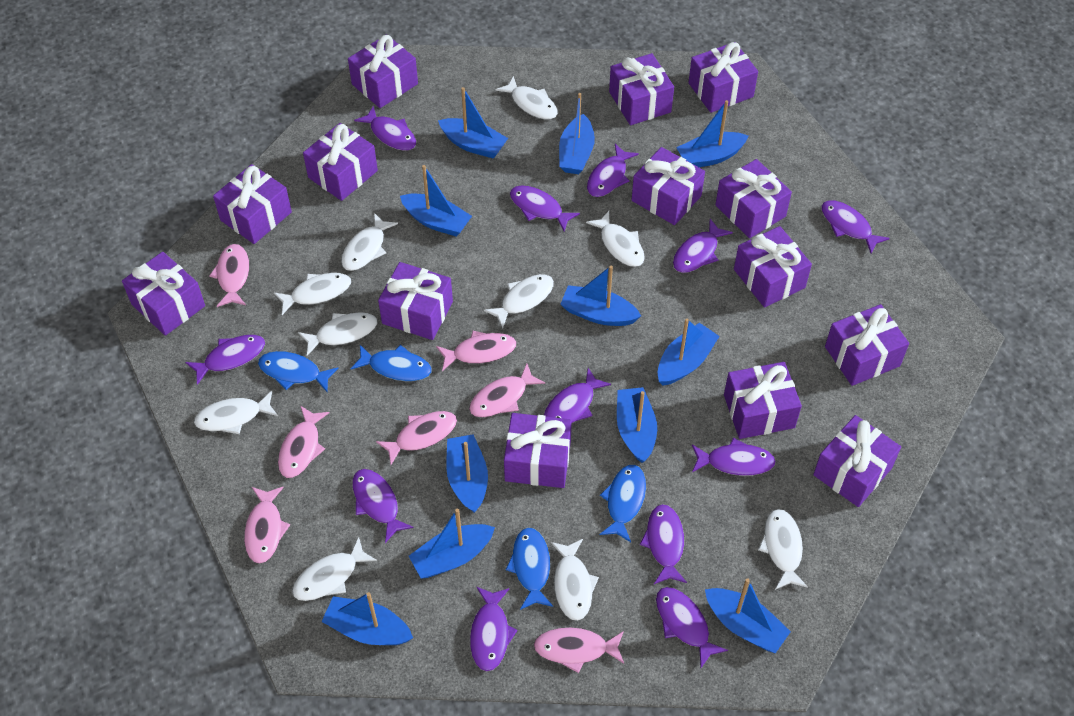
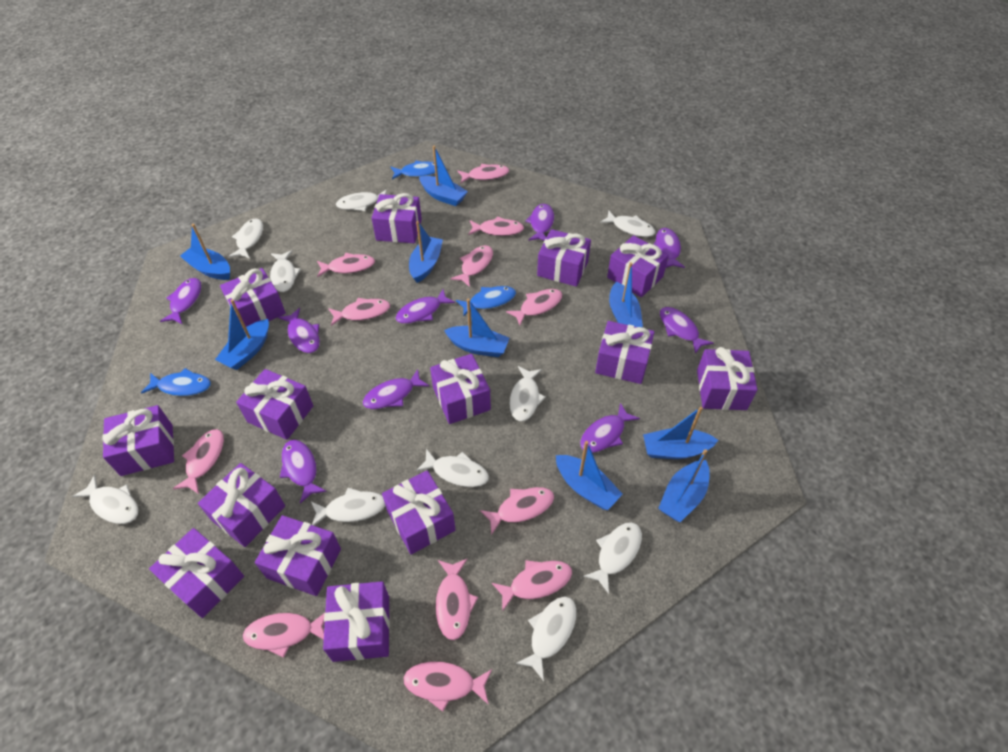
blue boat: [321,592,413,645] [400,165,472,237] [409,509,495,579] [438,87,508,159] [446,434,488,513] [559,93,595,174] [560,266,641,326] [617,387,657,463] [658,319,720,386] [676,100,749,167] [705,578,791,653] = 11 -> [180,224,230,280] [215,300,269,370] [409,221,443,283] [419,146,468,206] [444,299,510,357] [556,441,623,510] [609,262,643,327] [643,407,718,459] [658,449,710,522] = 9
blue fish: [258,351,339,392] [351,345,432,381] [506,528,553,610] [599,465,646,542] = 4 -> [141,368,211,396] [391,160,435,179] [456,286,516,316] = 3
pink fish: [209,244,249,307] [244,487,290,564] [278,406,330,478] [376,411,457,465] [436,331,516,371] [469,364,545,417] [534,628,624,673] = 7 -> [173,429,224,494] [243,613,325,658] [317,253,375,277] [328,298,390,326] [403,661,492,712] [436,558,478,640] [451,245,493,287] [457,164,509,183] [468,216,524,236] [480,487,554,535] [492,560,572,612] [506,289,563,325] = 12
purple fish: [185,335,265,385] [352,469,414,543] [354,106,416,151] [470,587,517,671] [510,186,580,231] [544,368,611,423] [587,144,639,197] [640,504,687,584] [656,587,728,668] [673,219,733,273] [692,438,776,476] [821,200,890,253] = 12 -> [160,278,201,325] [278,308,320,353] [280,440,327,503] [363,369,430,409] [396,290,455,324] [525,204,554,240] [580,403,640,453] [654,228,685,268] [660,307,713,354] = 9

